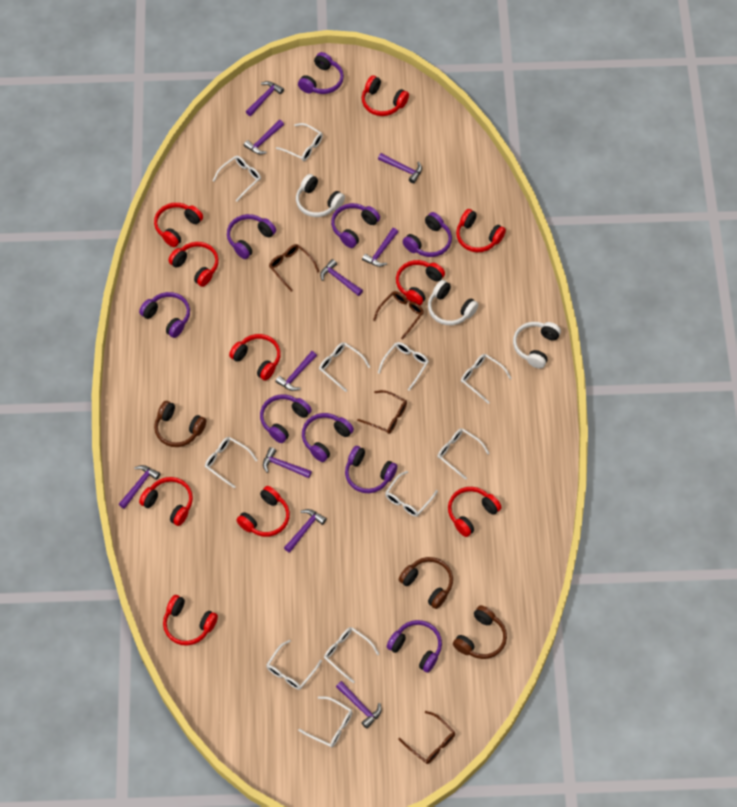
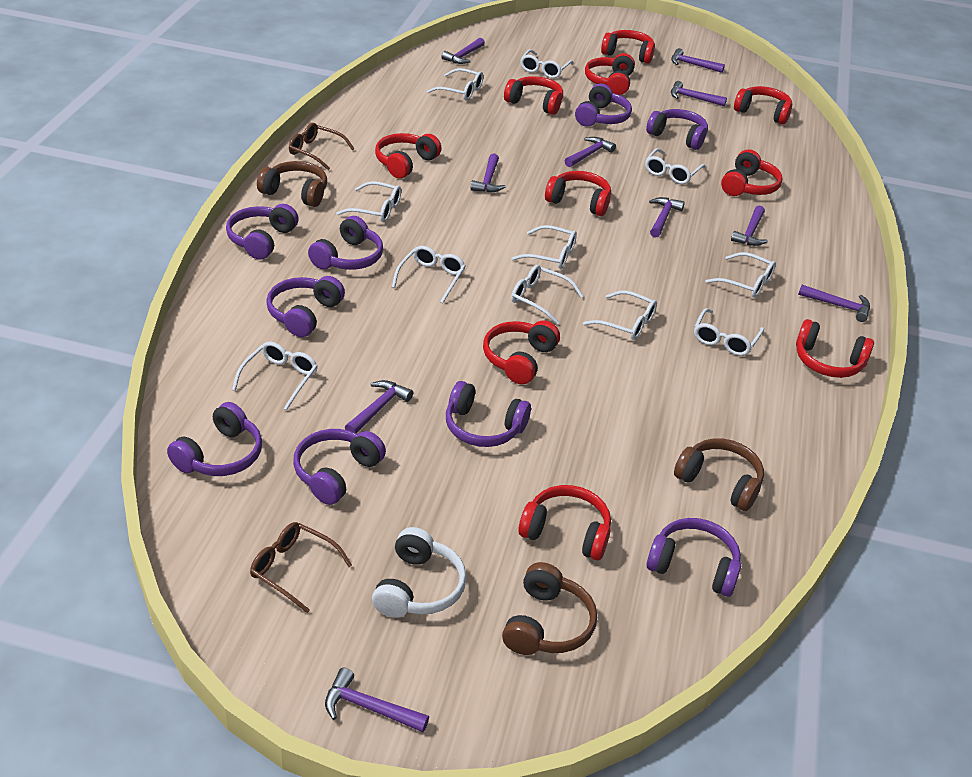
brown glasses: [269,244,319,292] [357,390,407,434] [373,291,424,340] [398,711,455,764] = 4 -> [250,522,352,613] [289,123,355,170] = 2
white headphones: [296,174,345,217] [428,280,479,325] [513,322,561,369] = 3 -> [372,527,467,618] = 1

